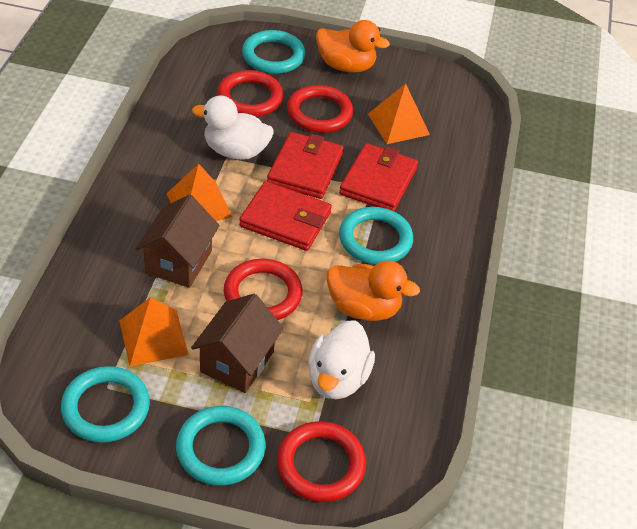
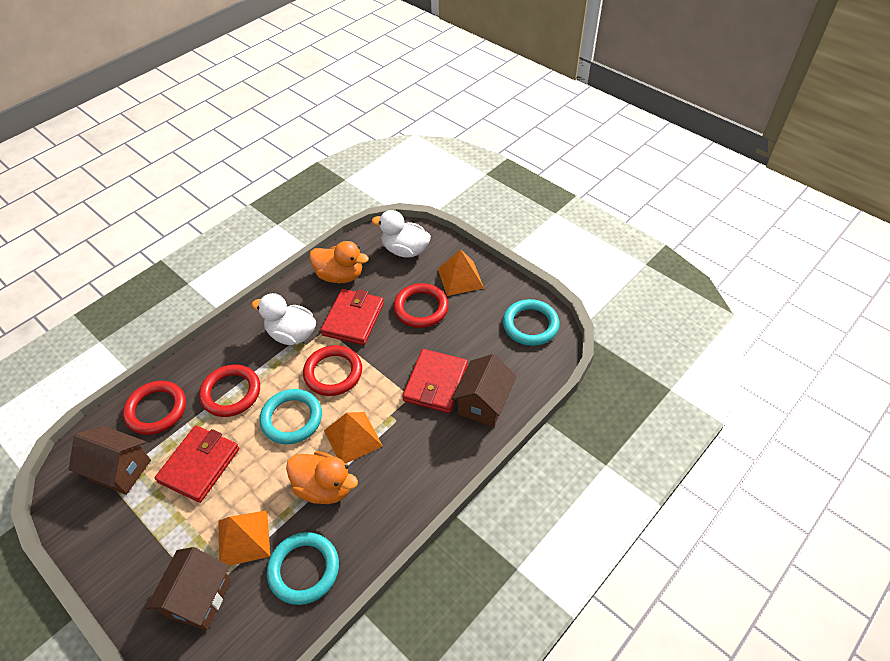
brown house: [136,195,220,288] [191,294,284,393] = 2 -> [69,426,151,495] [146,547,231,630] [452,354,516,427] = 3
turquoise ring: [61,366,150,443] [176,406,266,485] [242,30,305,74] [339,207,413,264] = 4 -> [259,389,322,444] [267,532,339,605] [503,299,560,346] = 3

